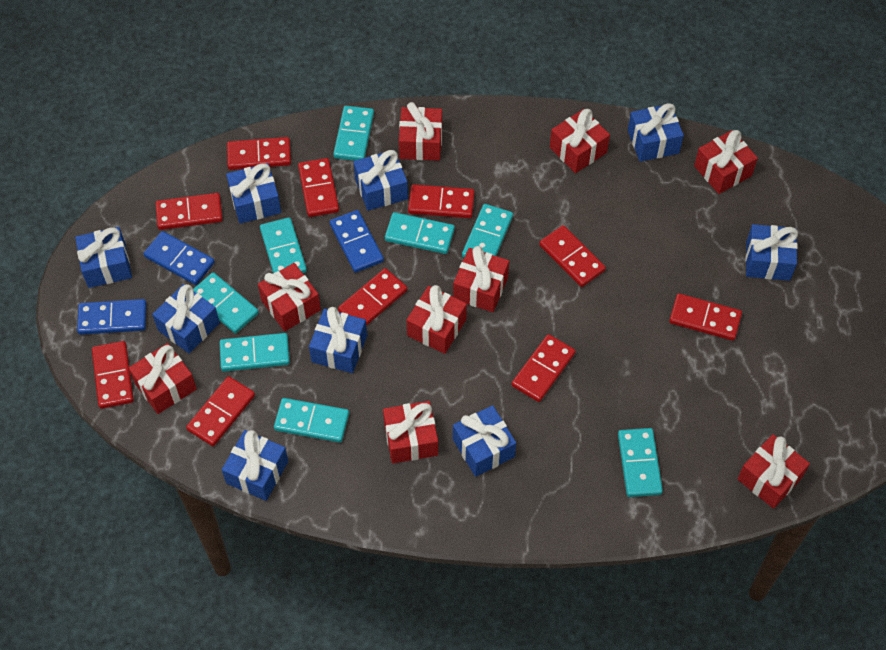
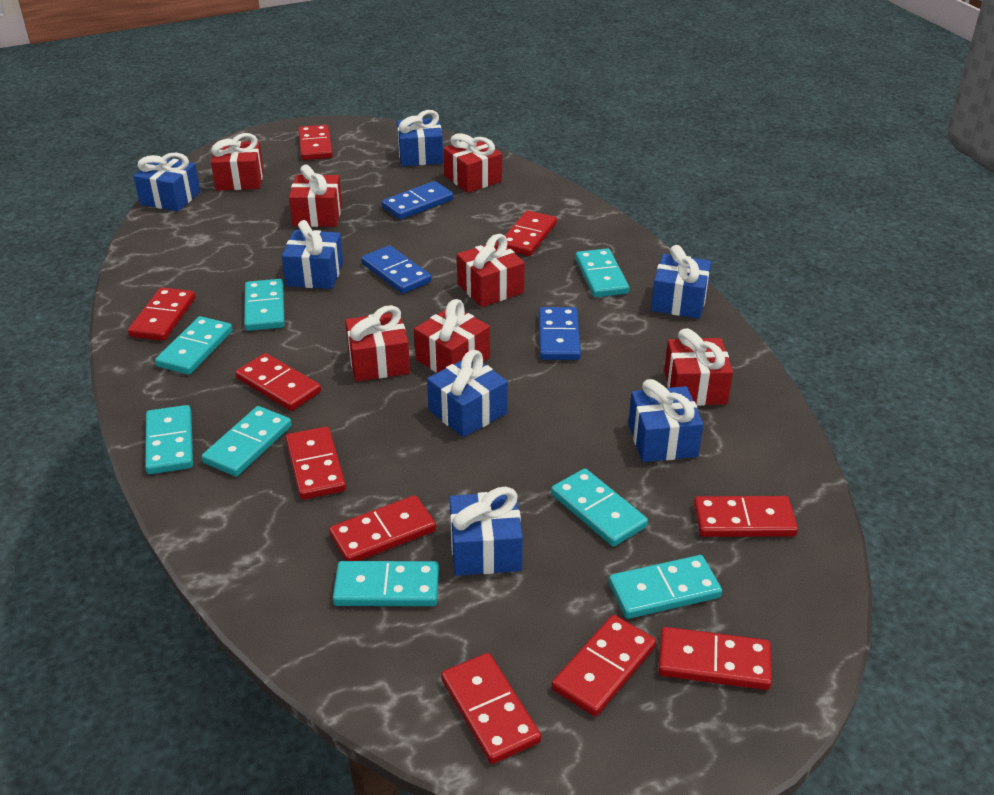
blue gift: [75,227,132,288] [152,284,220,353] [222,430,288,501] [226,163,281,224] [309,307,367,373] [354,150,408,211] [453,405,516,477] [628,103,684,162] [745,224,798,281] = 9 -> [134,153,201,211] [282,220,343,289] [397,110,443,166] [427,350,508,437] [450,487,523,576] [628,379,703,462] [651,245,711,319] = 7
red gift: [128,343,197,414] [258,263,321,331] [383,401,438,463] [399,102,442,161] [406,285,467,354] [453,246,509,312] [550,109,610,173] [694,130,758,194] [738,434,810,509] = 9 -> [211,133,264,190] [289,165,342,227] [345,305,410,381] [414,299,490,373] [443,133,502,193] [457,234,525,307] [664,328,733,406] = 7

